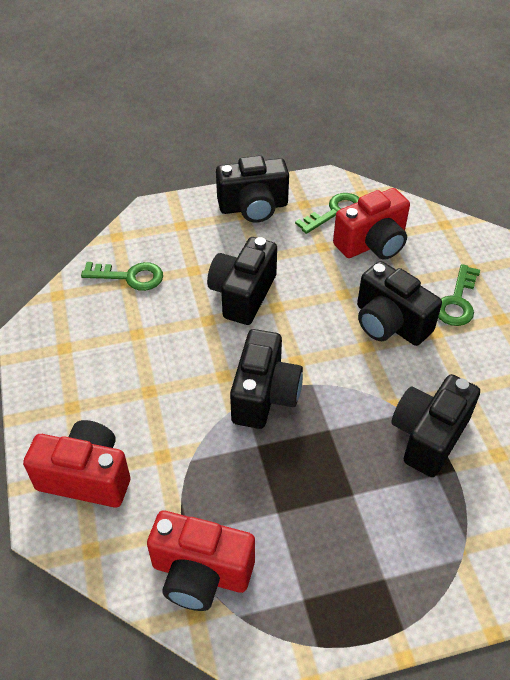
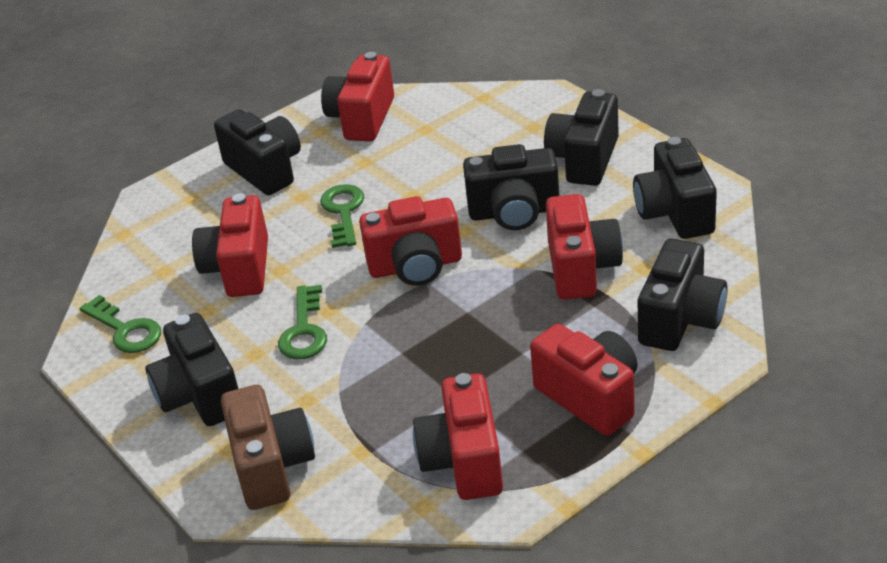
black camera: [207,237,277,325] [216,155,289,223] [230,329,303,429] [357,261,442,346] [391,374,480,477] = 5 -> [146,313,238,426] [214,109,301,195] [463,144,559,230] [544,89,619,186] [633,137,717,239] [638,239,728,351] = 6
brown camera: none = 0 -> [221,385,315,510] = 1
red camera: [23,420,130,508] [147,511,255,611] [333,188,410,260] = 3 -> [192,193,268,297] [321,52,394,141] [359,196,462,286] [413,373,503,500] [530,324,638,436] [546,194,623,300] = 6

